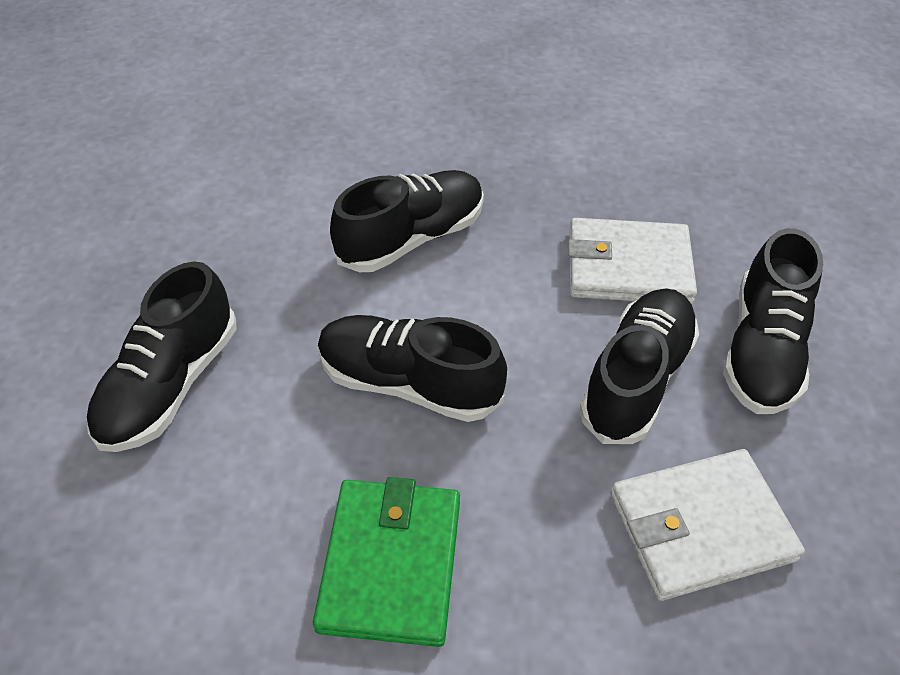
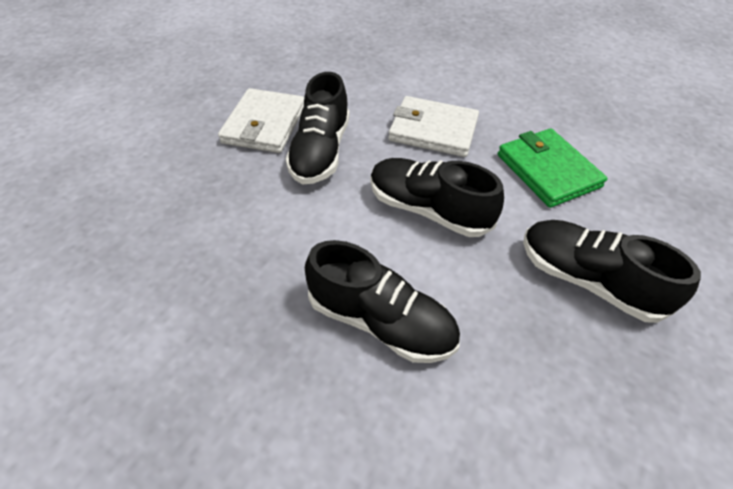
black shoe: [87,261,237,452] [318,315,507,422] [330,170,484,272] [579,288,699,444] [723,228,823,414] = 5 -> [286,72,350,184] [305,240,460,363] [370,158,504,237] [523,220,701,323] = 4

